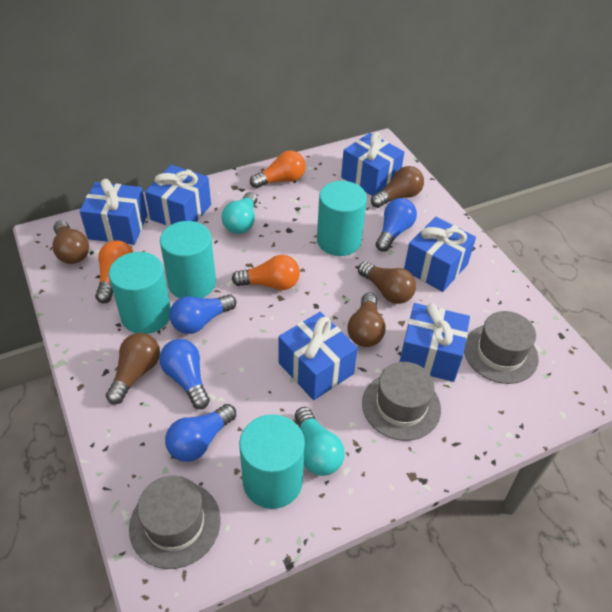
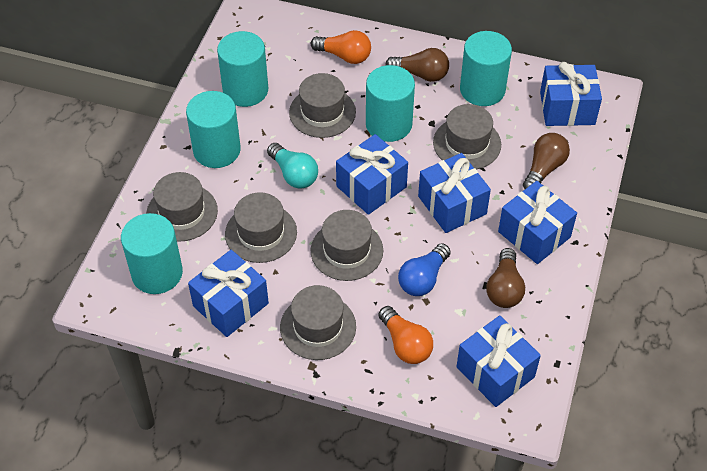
blue light bulb: [159,339,210,409] [165,404,236,462] [169,294,236,334] [376,198,417,252] = 4 -> [398,244,451,296] = 1
brown light bulb: [52,220,89,264] [106,333,160,404] [348,293,386,347] [358,262,416,304] [371,166,424,208] = 5 -> [385,48,449,82] [487,248,525,308] [523,133,570,189] = 3
grey hat: [129,475,221,569] [362,362,441,441] [464,311,539,384] = 3 -> [146,172,218,242] [225,192,297,263] [280,285,356,360] [289,73,356,138] [310,210,383,281] [433,104,501,169] = 6
orange light bulb: [95,240,133,303] [232,255,300,290] [250,150,306,188] = 3 -> [311,30,371,64] [378,306,433,364] = 2
turquoise cylinder: [109,252,171,334] [160,221,216,298] [239,414,305,509] [317,181,367,256] = 4 -> [121,213,183,294] [186,91,241,168] [217,31,268,107] [366,65,415,142] [460,31,512,106] = 5
turquoise light bulb: [222,192,257,234] [295,407,345,476] = 2 -> [267,143,318,189] = 1

